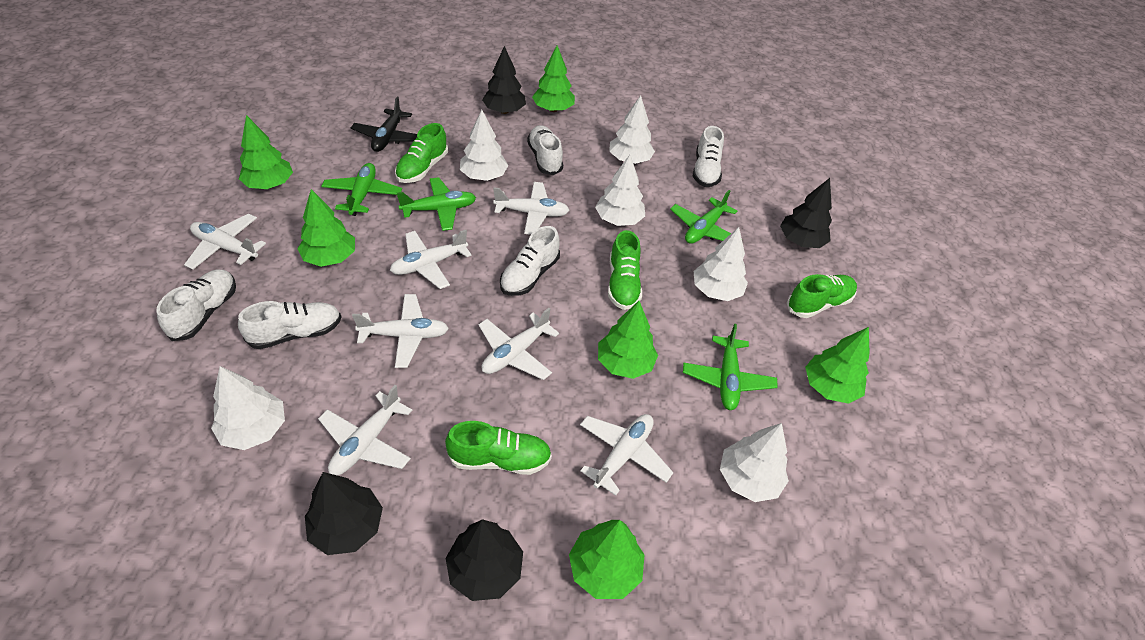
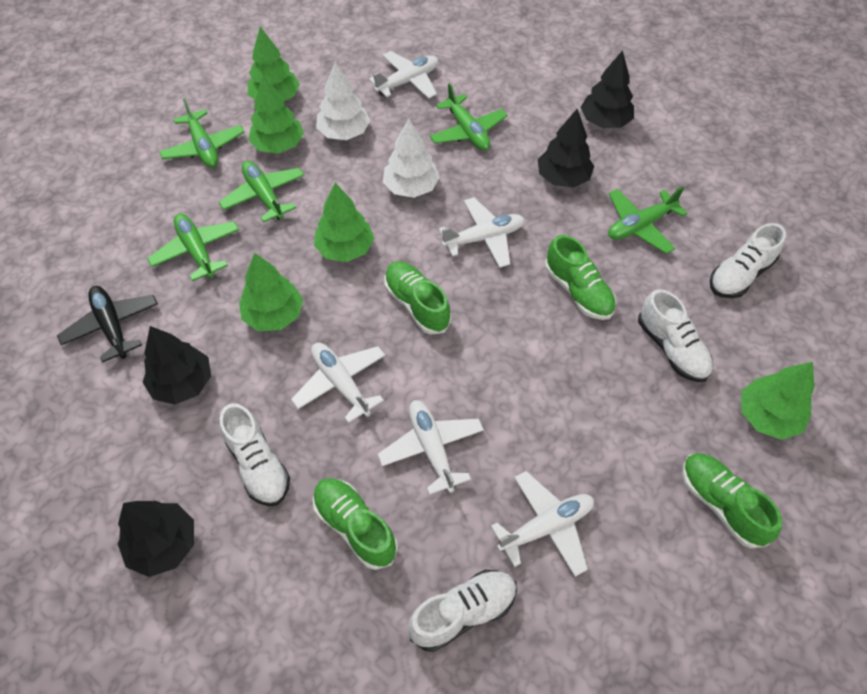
green plane: [322,163,402,216] [397,177,476,231] [670,190,737,244] [683,324,778,410] = 4 -> [147,214,239,281] [159,98,245,168] [219,161,304,222] [430,83,508,151] [608,186,688,254] = 5
green tree: [239,115,293,189] [297,189,355,267] [532,45,575,112] [569,520,644,599] [598,301,658,379] [805,327,870,404] = 6 -> [239,253,303,331] [248,27,300,101] [248,75,304,154] [314,183,374,262] [741,362,814,440] = 5
white plane: [184,214,266,270] [318,385,412,476] [352,294,449,368] [390,230,472,289] [478,308,559,380] [493,182,569,235] [580,414,674,496] = 7 -> [291,342,385,423] [369,51,438,99] [378,400,484,495] [439,197,525,268] [491,471,594,577] = 5
white shoe: [156,269,236,341] [238,301,341,349] [500,226,560,296] [527,125,563,175] [693,126,724,187] = 5 -> [219,403,290,506] [408,570,517,652] [638,289,713,382] [710,223,786,298] = 4
white tree: [211,366,285,450] [460,110,508,181] [595,155,645,226] [609,95,655,164] [694,227,748,301] [720,423,789,502] = 6 -> [316,62,370,140] [383,119,440,198] = 2

